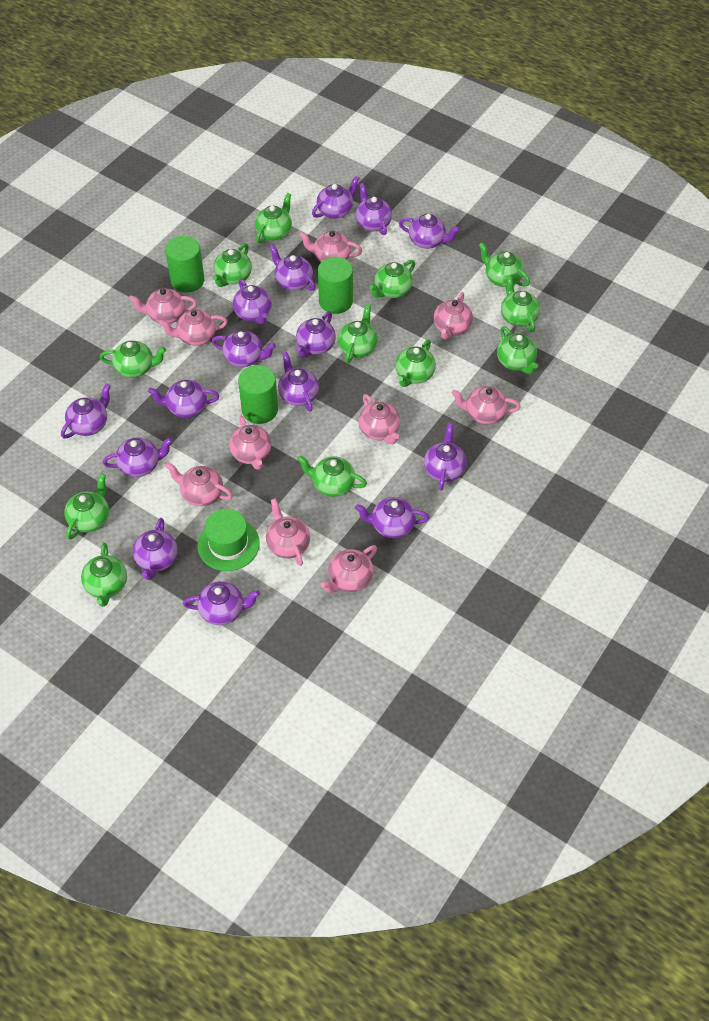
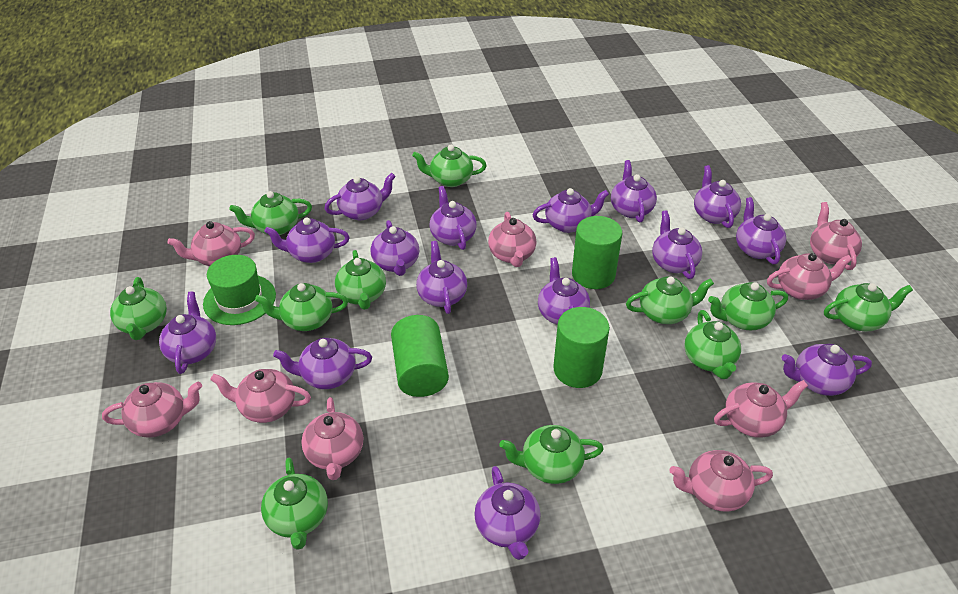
green teapot: [65,474,109,539] [81,543,127,607] [100,341,166,378] [213,243,252,287] [255,193,292,243] [297,456,367,497] [338,304,377,363] [369,260,415,298] [395,339,436,387] [479,242,530,287] [497,326,538,374] [501,275,540,332] = 12 -> [110,277,167,340] [229,191,312,235] [255,283,348,331] [261,458,328,550] [335,250,386,310] [412,145,487,187] [499,425,604,484] [626,277,714,324] [684,310,741,379] [708,282,788,330] [824,283,913,331] = 11
pink teapot: [129,288,197,324] [159,309,228,346] [165,462,233,506] [229,415,271,470] [266,498,310,566] [299,231,362,262] [321,545,377,593] [359,394,400,444] [434,292,473,340] [451,386,521,424] = 10 -> [102,381,202,438] [167,221,255,266] [210,369,311,423] [301,397,363,480] [488,212,536,267] [669,450,773,512] [714,380,808,438] [767,253,852,300] [810,202,862,270] = 9

